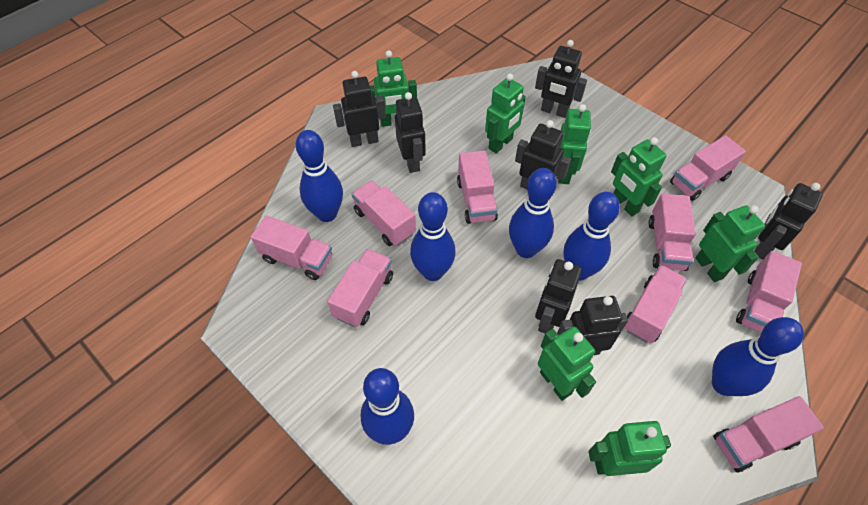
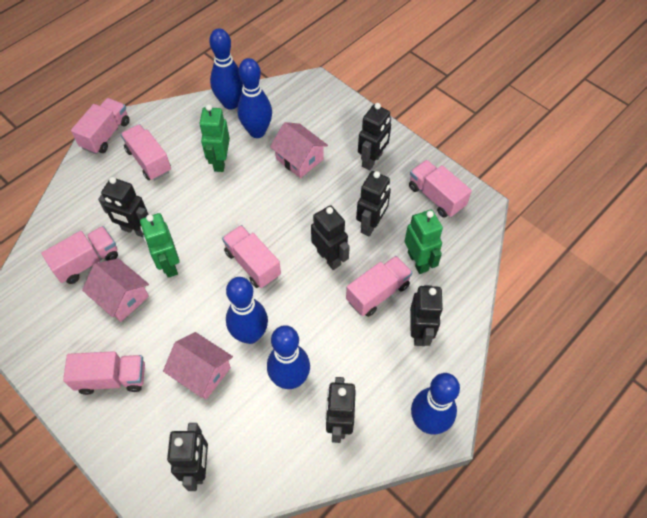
blue bowling pin: [296,130,343,222] [361,368,414,445] [410,192,456,281] [509,168,557,258] [564,192,620,280] [712,317,804,396] = 6 -> [209,29,243,110] [226,277,268,344] [237,58,272,138] [267,325,310,389] [411,373,460,434] = 5
green robot: [370,50,417,127] [485,74,526,154] [538,326,596,401] [558,104,591,184] [588,421,671,476] [611,137,667,216] [695,205,765,282] = 7 -> [140,213,179,278] [199,104,230,172] [405,210,443,274] = 3
pink house: none = 0 -> [82,258,149,322] [163,332,233,400] [270,122,328,178] = 3
pink truck: [251,216,332,280] [327,249,393,327] [352,180,416,246] [457,150,498,224] [624,265,687,343] [649,194,696,271] [670,135,746,201] [713,396,824,472] [736,251,802,333] = 9 -> [41,226,118,284] [63,351,145,395] [71,98,129,154] [121,124,171,180] [222,225,281,288] [346,256,413,317] [409,160,472,218] = 7

